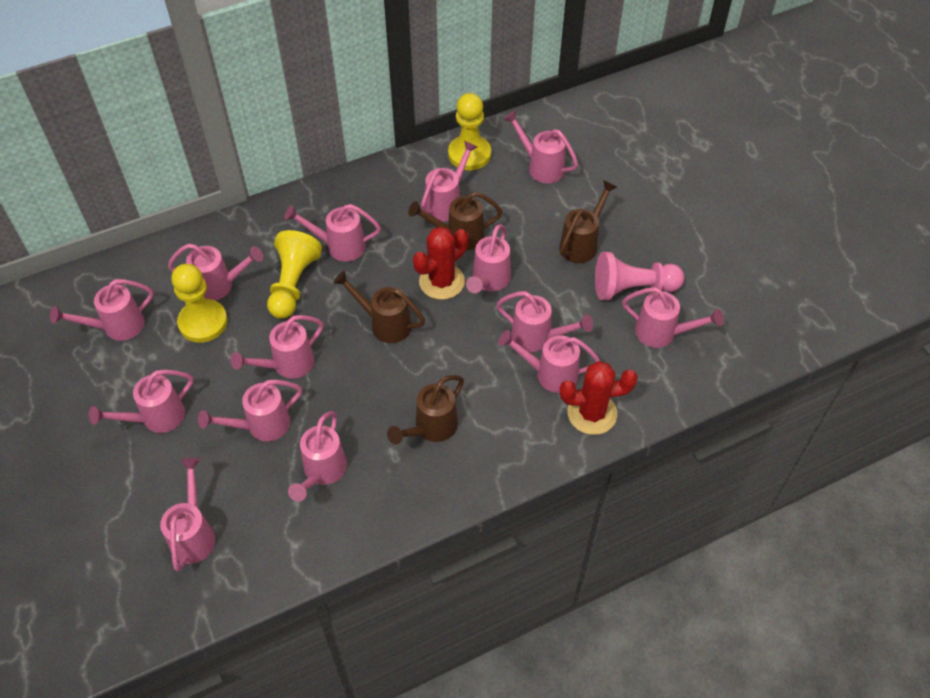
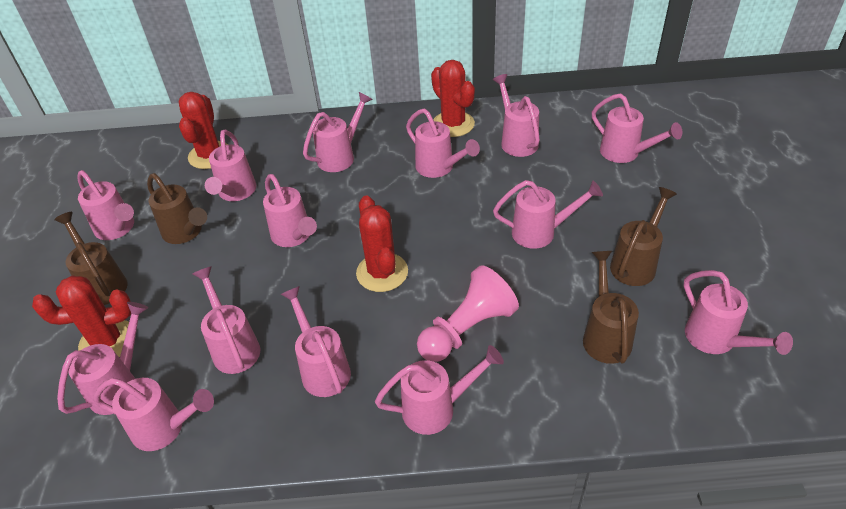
red cactus: [413,227,468,300] [560,361,638,435] = 2 -> [32,275,131,358] [178,92,228,169] [356,196,408,292] [431,60,475,137] = 4
yellow pawn: [171,264,228,343] [267,230,322,319] [448,93,491,170] = 3 -> none = 0

